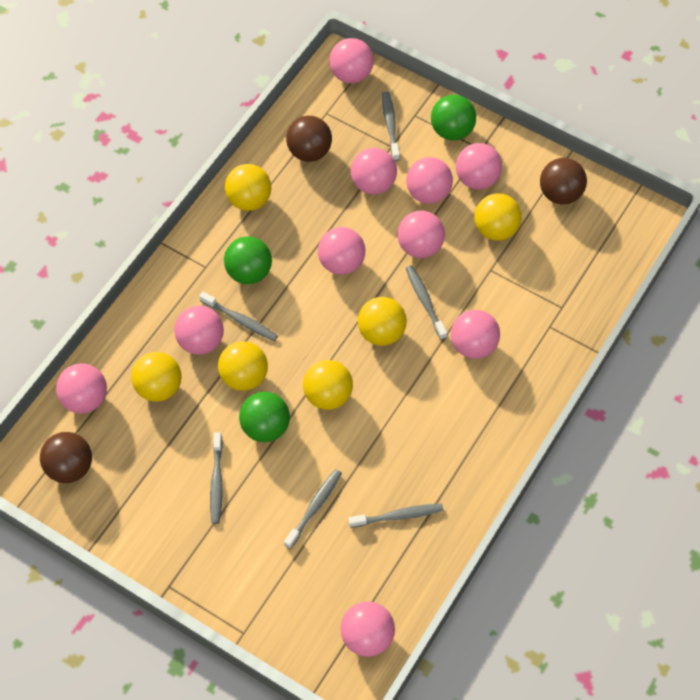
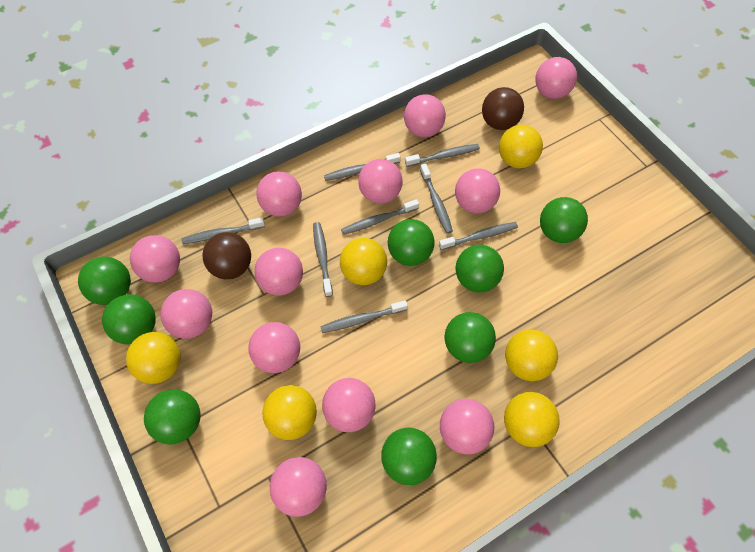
brown ball: [40,432,92,483] [286,116,332,162] [540,158,587,205] = 3 -> [203,232,251,279] [482,87,524,130] = 2
green ball: [224,236,272,284] [239,392,290,442] [431,95,476,140] = 3 -> [78,257,131,305] [102,294,156,344] [144,389,201,445] [381,428,437,485] [388,219,435,266] [445,312,496,363] [456,245,504,292] [540,197,588,243] = 8
grey toothbrush: [199,292,278,341] [210,432,223,524] [284,469,342,549] [348,503,443,528] [382,91,400,161] [406,265,447,340] = 6 -> [181,217,265,244] [313,222,333,297] [320,300,408,333] [324,153,401,181] [341,199,419,235] [405,144,480,167] [420,164,453,234] [439,222,518,250] = 8
pink ball: [56,363,107,413] [174,306,224,355] [318,227,365,275] [329,38,374,83] [341,601,395,657] [351,148,397,194] [398,211,445,258] [406,157,453,204] [451,310,500,359] [456,143,502,189] = 10 -> [130,235,180,283] [160,289,212,339] [248,322,300,373] [255,248,303,296] [256,171,302,217] [270,457,327,517] [322,378,376,432] [358,159,403,204] [404,94,446,137] [440,399,494,455] [455,168,500,213] [535,57,577,99] = 12

